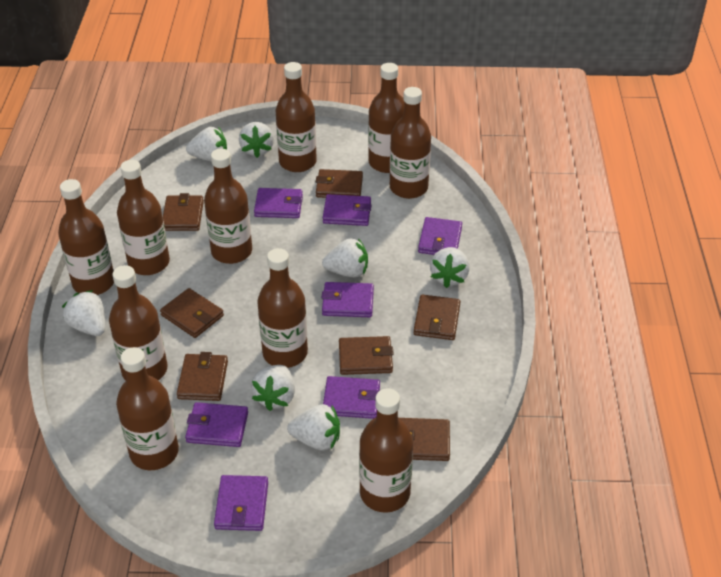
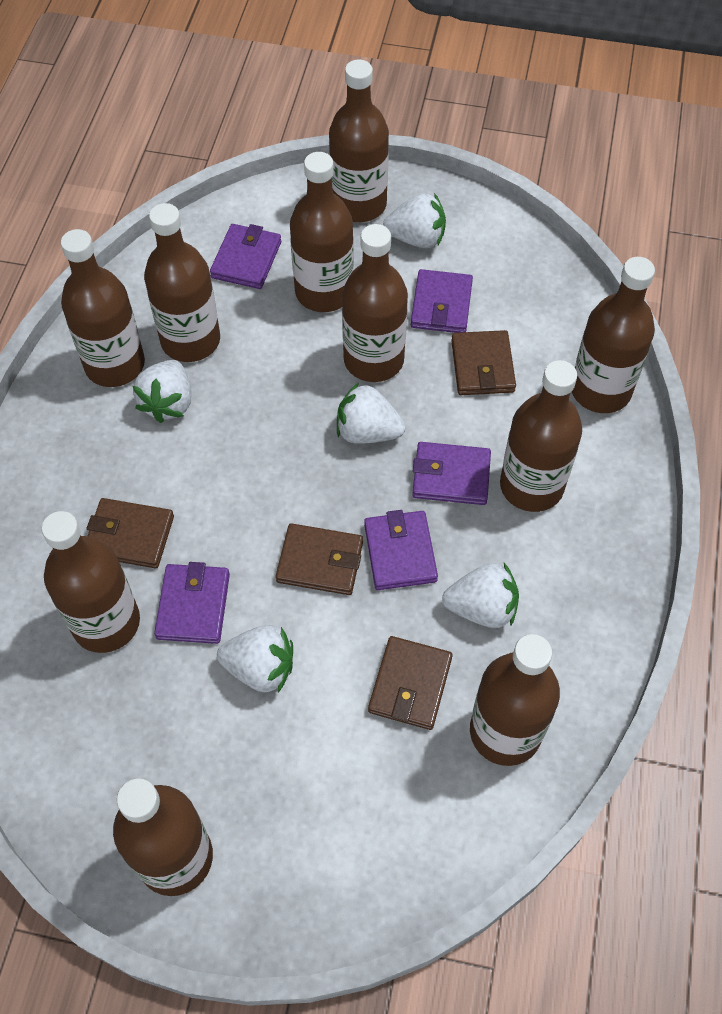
brown wallet: [160,288,224,338] [163,193,204,231] [177,352,228,401] [316,169,363,198] [339,336,394,375] [399,418,450,461] [414,294,461,340] = 7 -> [87,498,174,568] [276,523,363,595] [368,636,453,730] [451,330,516,395] = 4
purple wallet: [185,402,248,447] [214,475,268,531] [254,188,303,218] [322,282,374,317] [323,194,371,226] [323,376,380,419] [418,217,462,255] = 7 -> [154,562,230,644] [210,224,281,289] [364,510,438,590] [411,269,473,333] [412,442,491,505] = 5
white strawberry: [62,290,105,336] [186,127,227,161] [239,122,274,158] [251,365,295,411] [287,404,340,450] [322,238,368,277] [430,247,469,288] = 7 -> [133,360,192,423] [217,625,293,693] [337,383,406,444] [383,193,446,248] [442,563,519,628] = 5

